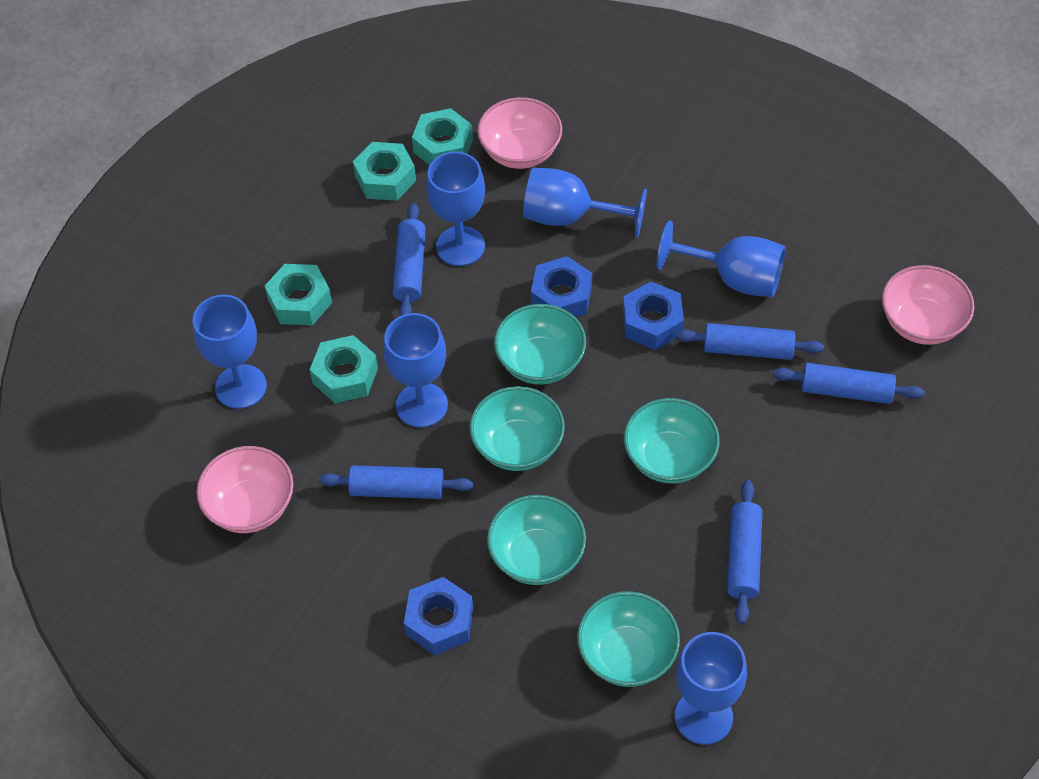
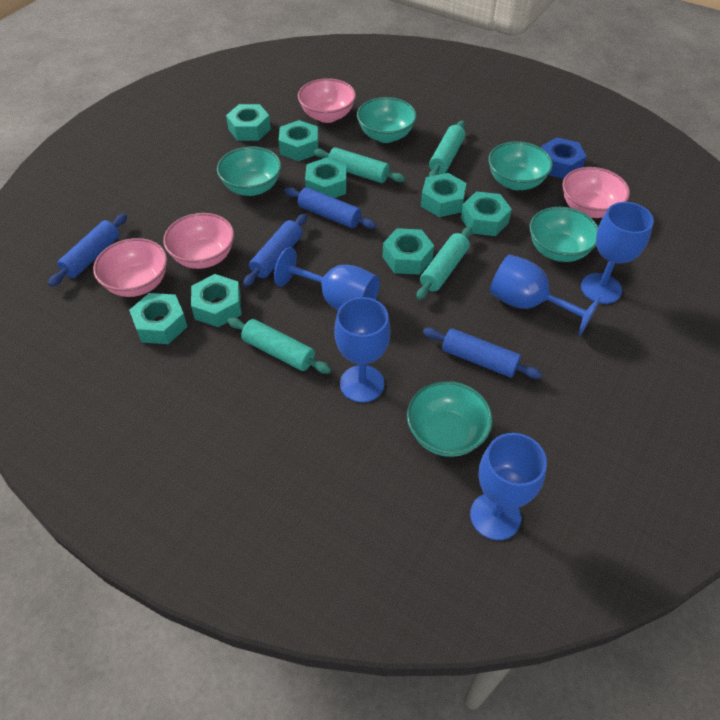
blue goblet: [193,294,267,409] [383,313,448,428] [426,152,485,266] [523,168,647,238] [657,221,786,297] [675,632,747,745] = 6 -> [274,247,380,310] [334,297,390,403] [470,433,547,540] [490,254,601,336] [581,202,654,304] = 5
blue nut: [404,577,473,655] [531,256,592,317] [623,282,684,350] = 3 -> [541,137,587,179] = 1
blue rolling pin: [319,465,474,499] [393,203,426,316] [675,323,824,360] [727,480,762,624] [773,363,925,404] = 5 -> [48,214,127,287] [243,214,307,287] [284,187,376,229] [423,328,542,379] = 4
pink bowl: [196,446,294,533] [477,97,562,169] [882,265,975,345] = 3 -> [93,238,167,297] [163,213,234,269] [298,78,356,123] [562,167,630,218] = 4
turquoise nut: [265,264,332,325] [310,335,378,403] [353,142,416,201] [412,108,473,165] = 4 -> [129,293,188,344] [191,274,242,327] [226,104,271,141] [279,120,319,161] [305,157,347,198] [383,228,434,275] [421,173,466,217] [461,191,512,236] = 8
turquoise rolling pin: none = 0 -> [227,317,331,374] [313,147,405,183] [416,227,472,300] [429,120,465,176] = 4

